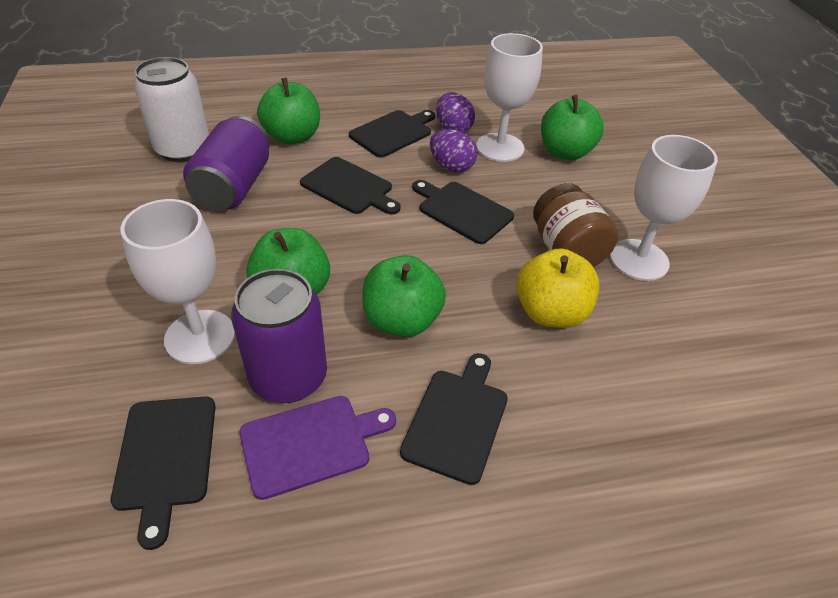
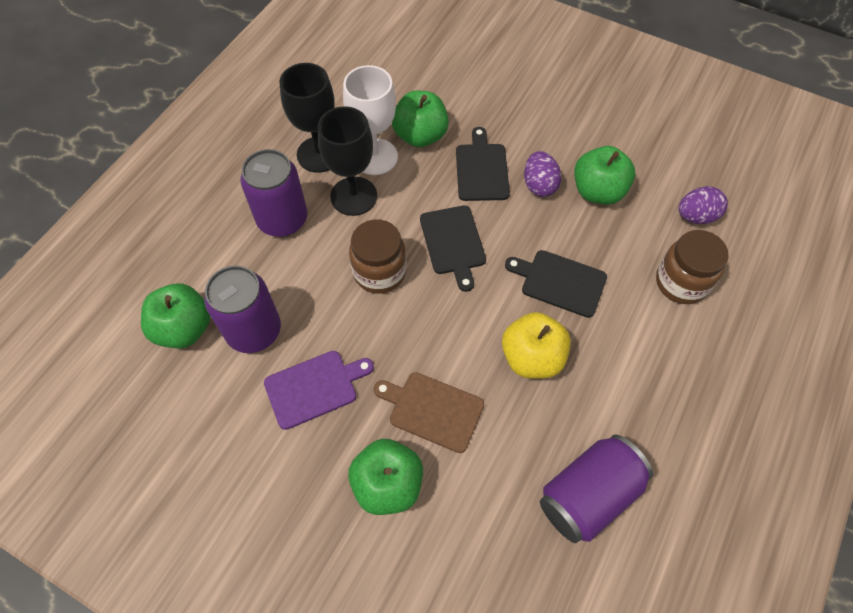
black cutting board: [111,396,215,550] [300,157,400,215] [349,110,435,158] [400,353,508,485] [412,180,514,244] = 5 -> [420,205,486,292] [456,127,510,201] [505,250,607,318] = 3
black goblet: none = 0 -> [279,63,335,173] [318,106,377,216] = 2
brown cutting board: none = 0 -> [374,372,484,453] = 1
brown jar: [533,183,619,267] = 1 -> [349,219,406,294] [656,230,729,304] = 2
purple can: [183,116,270,211] [231,269,327,403] = 2 -> [204,266,281,353] [240,149,308,237] [540,434,653,543] = 3
white can: [134,57,209,162] = 1 -> none = 0
white goblet: [121,199,235,364] [476,33,543,162] [610,135,718,281] = 3 -> [343,65,398,175] = 1

